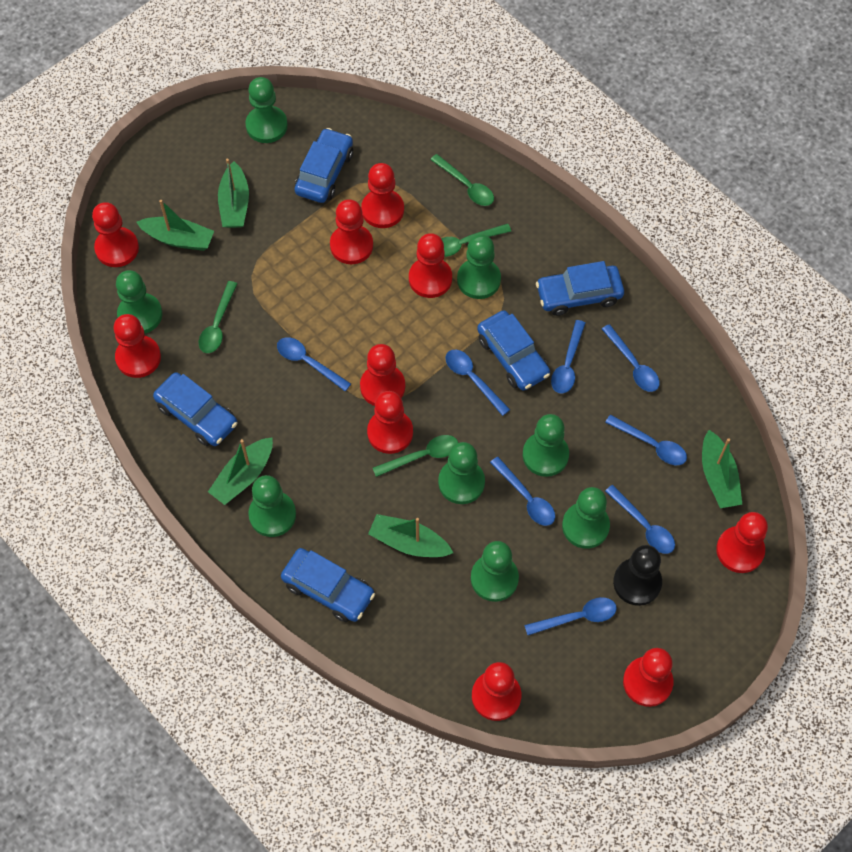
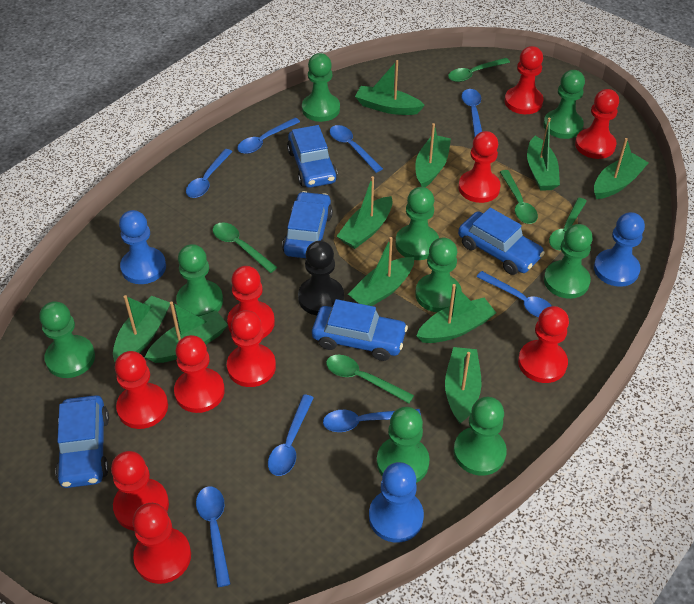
blue pawn: none = 0 -> [119,210,166,284] [369,462,424,543] [594,212,645,287] = 3
green boat: [137,200,214,251] [208,437,273,505] [218,159,249,228] [368,514,453,557] [702,430,742,508] = 5 -> [113,295,170,362] [145,302,228,363] [337,176,393,249] [348,237,414,306] [355,60,425,115] [415,123,451,187] [416,284,496,343] [445,347,481,424] [527,118,560,191] [594,138,649,199] = 10
green pawn: [116,270,162,333] [245,77,288,143] [248,475,296,537] [438,442,485,504] [457,234,501,299] [471,541,519,602] [523,414,569,477] [562,487,610,549] = 8 -> [39,301,95,378] [176,244,223,317] [302,53,340,122] [377,407,430,483] [396,187,439,260] [415,237,462,312] [454,397,507,476] [543,70,585,139] [544,224,593,299] = 9
green spoon: [199,281,237,353] [373,435,458,477] [430,154,494,206] [441,224,511,257] = 4 -> [213,222,277,273] [326,355,414,403] [448,58,510,82] [500,170,538,224] [549,198,587,250] = 5

